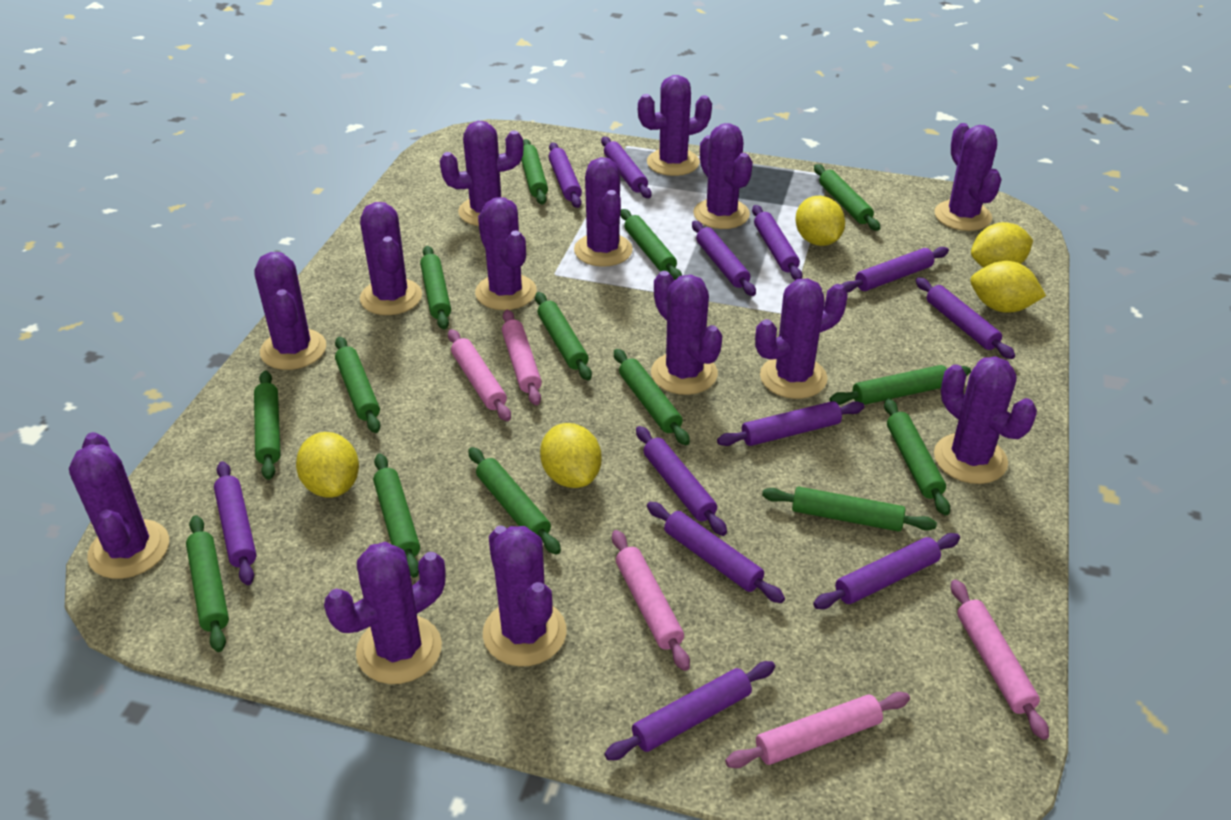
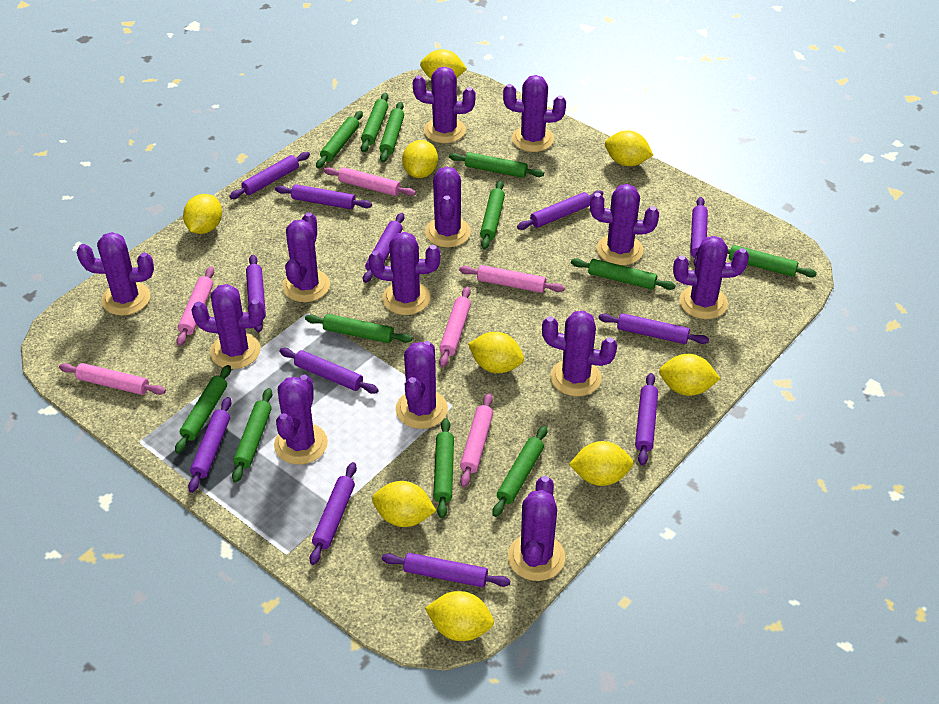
green rolling pin: [186,515,229,652] [254,371,281,480] [335,337,381,433] [373,454,420,578] [420,246,451,330] [468,447,561,555] [521,139,548,205] [535,292,592,380] [614,349,690,445] [620,209,682,280] [762,487,937,532] [814,164,880,231] [830,365,971,405] [884,398,950,516] = 14 -> [175,365,231,453] [232,388,272,483] [305,314,412,343] [316,111,363,168] [361,93,388,152] [379,102,404,163] [433,418,454,518] [449,152,544,178] [480,180,505,250] [492,426,547,517] [571,259,676,290] [727,245,817,277] = 12
pink rolling pin: [448,329,511,421] [502,310,542,405] [612,530,690,671] [725,692,910,768] [951,579,1049,740] = 5 -> [59,363,166,395] [176,267,214,346] [324,167,416,196] [439,287,471,367] [459,265,565,293] [460,393,493,487] = 6
purple cactus: [69,432,169,579] [255,252,326,370] [324,542,446,684] [360,202,422,315] [440,121,524,226] [475,197,537,310] [483,526,567,667] [574,157,633,267] [638,75,712,176] [651,271,722,395] [693,123,753,229] [755,279,848,399] [934,123,1002,231] [934,356,1037,484] = 14 -> [77,232,154,316] [192,284,265,369] [274,375,328,465] [282,212,330,302] [369,232,441,315] [396,341,448,429] [413,67,476,143] [425,167,471,247] [503,75,566,152] [508,476,565,581] [542,311,617,396] [590,184,659,265] [673,236,749,319] = 13
yellow lemon: [296,432,359,498] [540,423,602,488] [795,196,845,246] [970,261,1046,313] [971,222,1033,268] = 5 -> [183,194,222,234] [372,481,436,527] [402,140,438,178] [420,49,467,78] [425,591,494,641] [468,332,524,373] [569,441,633,486] [605,130,653,166] [659,354,720,396] = 9

